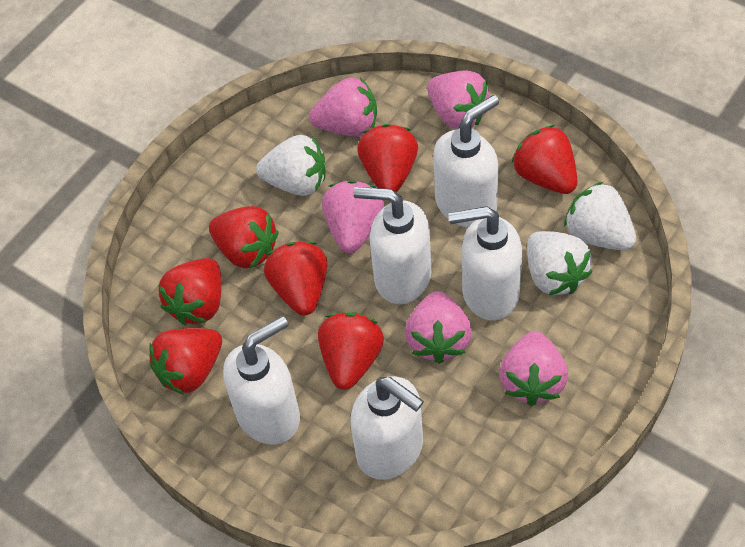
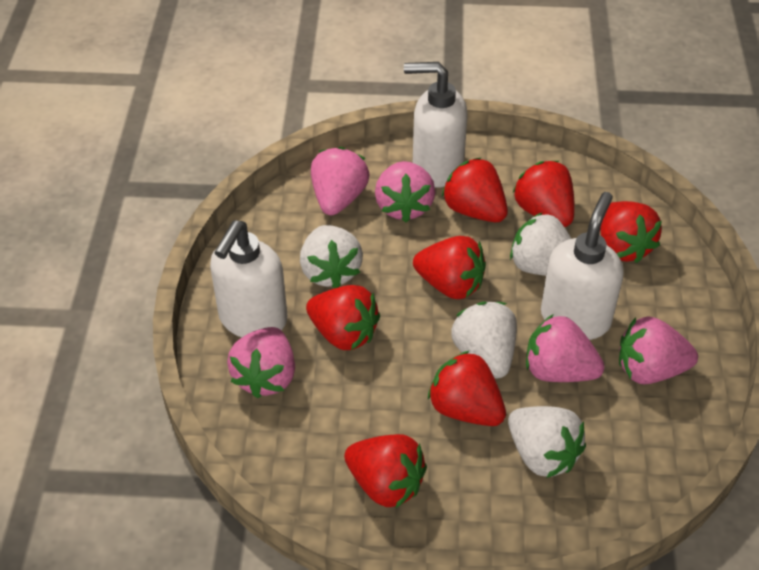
white soap dispenser: [223,316,300,445] [350,376,424,480] [353,187,431,304] [433,95,499,228] [448,206,522,321] = 5 -> [210,220,287,337] [404,62,467,188] [541,192,624,340] = 3
white strawberry: [256,135,325,196] [527,231,592,295] [564,182,636,251] = 3 -> [300,225,363,288] [451,302,517,378] [508,406,586,478] [510,212,571,276] = 4

